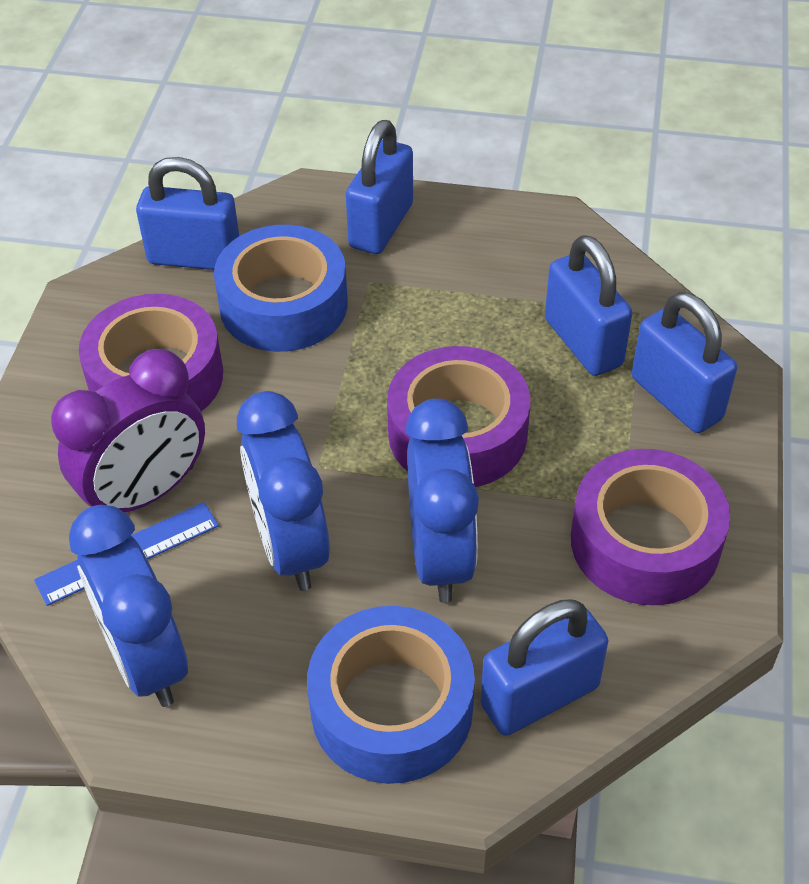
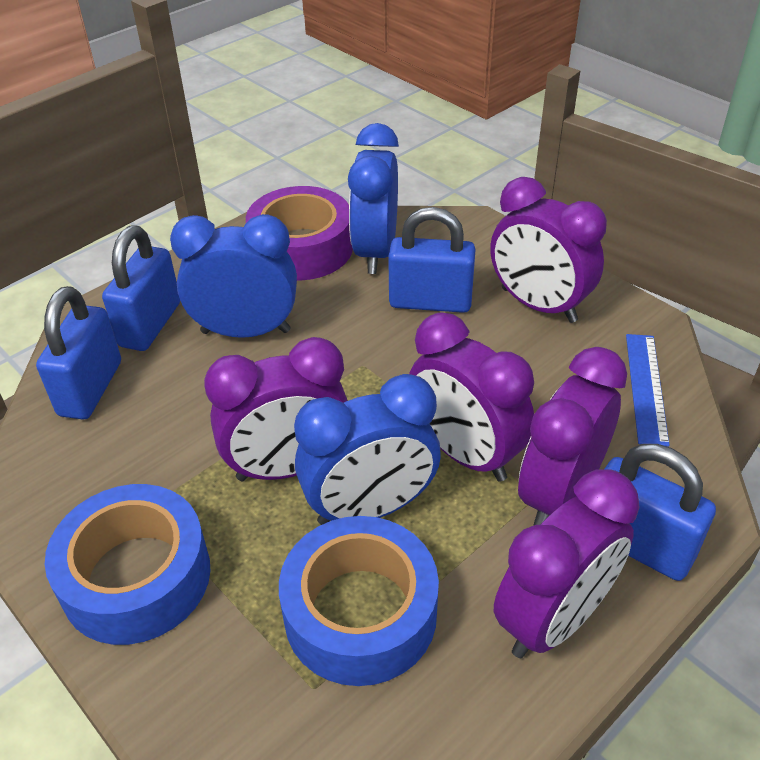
blue padlock: [136,157,239,270] [346,120,413,254] [481,599,608,736] [545,235,632,376] [632,292,737,433] = 5 -> [36,286,121,420] [102,226,180,351] [388,207,476,313] [604,444,716,581] = 4
purple clock: [51,349,205,512] = 1 -> [204,337,348,481] [409,312,534,482] [490,177,607,323] [494,469,640,658] [518,347,627,526] = 5
purple tape: [79,294,223,411] [387,346,530,487] [571,449,730,605] = 3 -> [246,186,353,281] = 1

